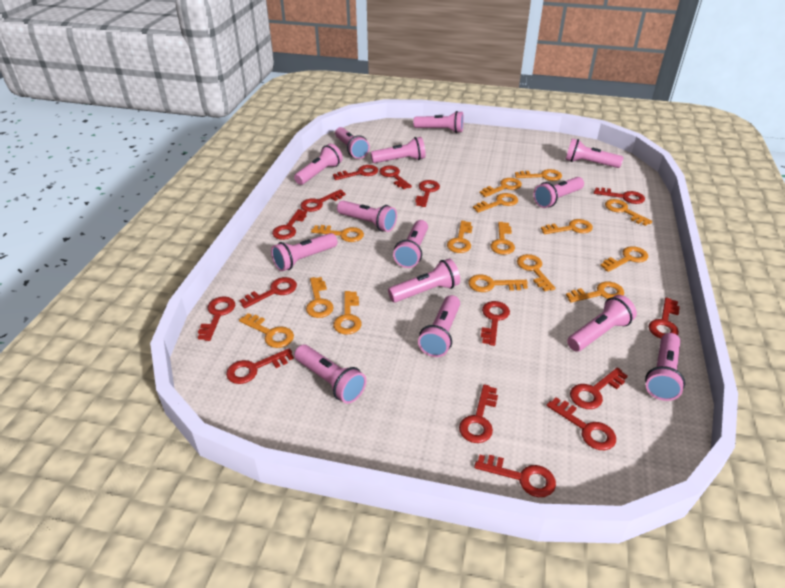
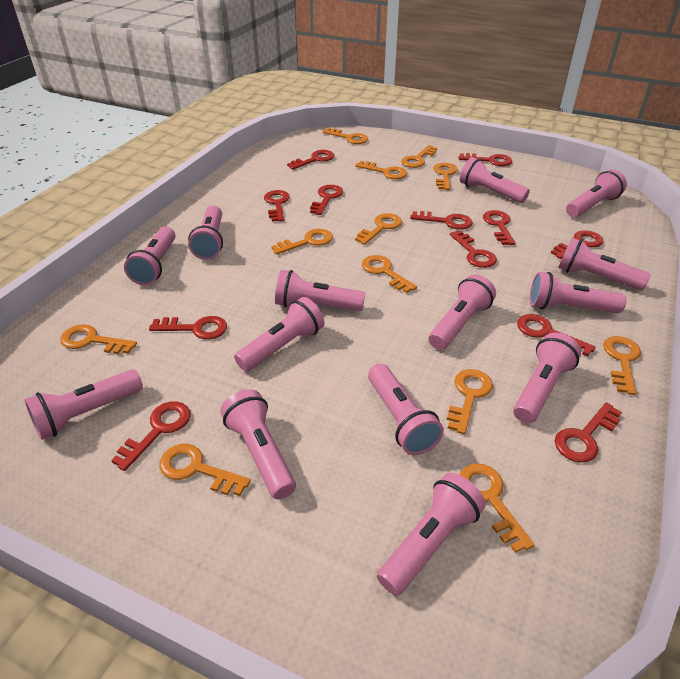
orange key: [239,313,294,348] [306,277,334,318] [311,225,364,242] [333,291,361,335] [447,221,473,253] [468,274,528,292] [473,193,518,213] [480,178,522,197] [491,222,515,255] [515,169,562,181] [517,254,555,291] [541,219,593,234] [566,281,624,303] [600,246,648,272] [605,199,652,226] = 15 -> [60,324,137,354] [159,444,251,496] [271,229,333,255] [322,128,368,144] [355,161,407,179] [355,213,402,245] [362,255,417,293] [401,145,437,168] [433,163,458,190] [447,369,493,434] [459,464,534,553] [603,336,641,395] = 12
red key: [198,296,235,341] [226,348,294,384] [240,277,297,308] [272,209,307,240] [300,189,346,212] [333,165,378,180] [379,166,412,189] [415,180,440,207] [459,384,498,443] [474,455,556,497] [481,301,510,346] [547,397,616,450] [570,368,628,409] [594,188,645,204] [649,298,680,338] = 15 -> [111,401,191,471] [149,316,227,339] [264,190,290,222] [287,150,334,170] [310,185,343,215] [410,211,472,230] [450,231,497,268] [459,153,512,166] [483,210,515,245] [517,314,595,356] [551,231,604,259] [555,402,622,463] = 12

